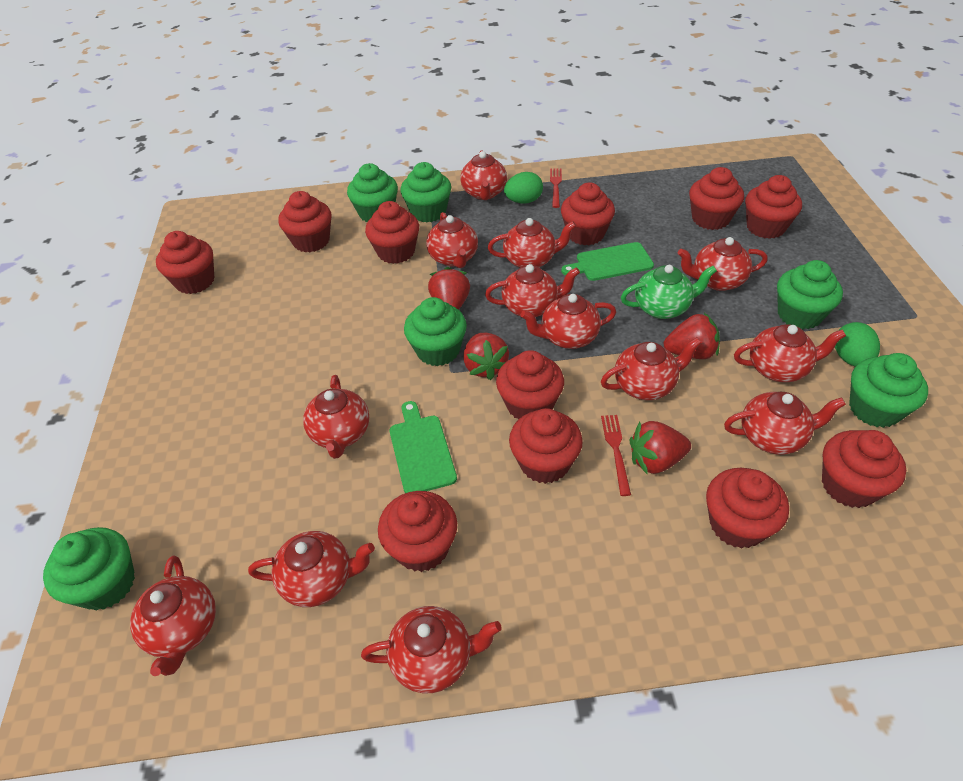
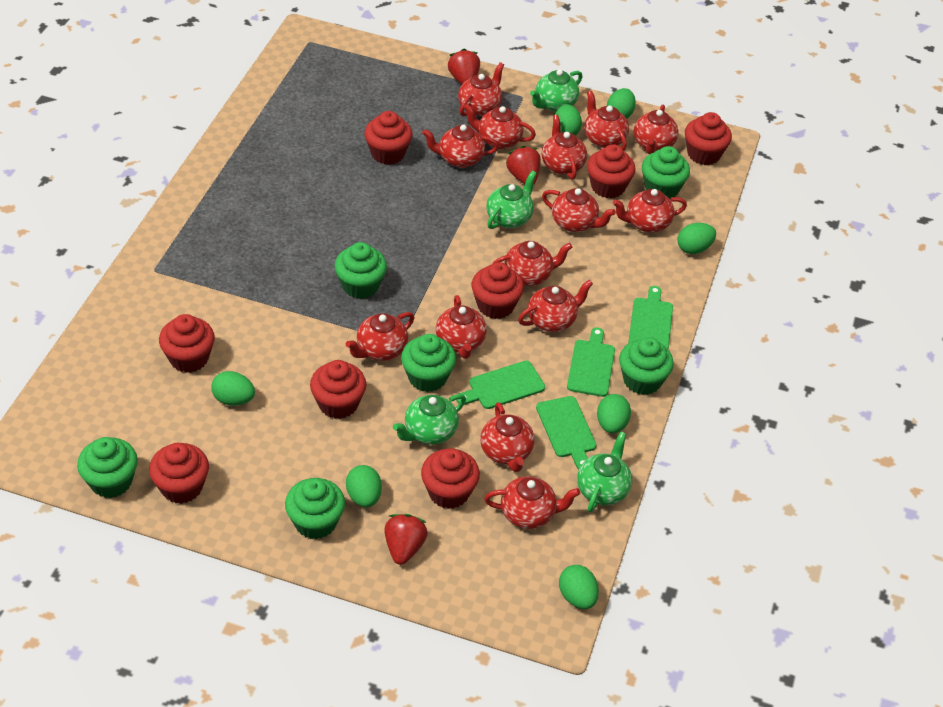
green cutting board: [389,401,457,493] [561,242,654,281] = 2 -> [456,361,545,409] [536,396,596,469] [567,327,615,397] [628,286,673,349] = 4
green egg: [504,172,543,204] [835,322,880,367] = 2 -> [211,371,255,406] [346,465,382,507] [555,104,582,136] [559,565,599,609] [597,394,631,434] [607,88,636,119] [678,223,716,254] = 7
green teapot: [621,265,717,319] = 1 -> [393,394,466,445] [486,170,537,229] [530,69,582,112] [577,432,632,512] = 4
red cupcake: [156,231,214,294] [279,191,332,252] [365,201,419,264] [378,491,457,572] [496,350,564,419] [509,408,583,484] [561,183,615,245] [689,167,744,230] [706,468,789,549] [745,175,802,239] [822,430,906,508] = 11 -> [149,443,209,504] [159,314,215,373] [310,360,366,419] [364,111,413,165] [421,448,480,509] [472,262,524,319] [587,144,636,198] [685,112,732,165] = 8
red fork: [550,169,562,208] [601,415,631,496] = 2 -> none = 0
red strawberry: [428,267,470,310] [463,333,509,380] [630,421,691,474] [664,313,720,359] = 4 -> [384,514,428,565] [448,48,480,84] [506,145,541,184] = 3
red teapot: [130,556,216,676] [248,531,375,607] [303,375,369,459] [361,606,502,693] [426,212,478,268] [460,150,507,200] [485,264,580,317] [488,218,576,268] [520,294,616,349] [601,337,701,400] [678,237,768,291] [724,392,846,455] [734,324,846,382] = 13 -> [346,312,414,361] [422,125,499,168] [436,295,487,359] [458,62,504,116] [464,104,536,149] [480,402,535,472] [484,476,580,529] [492,241,572,286] [518,280,593,332] [542,115,587,179] [542,188,616,232] [584,91,629,150] [613,189,687,233] [634,104,679,154] = 14

